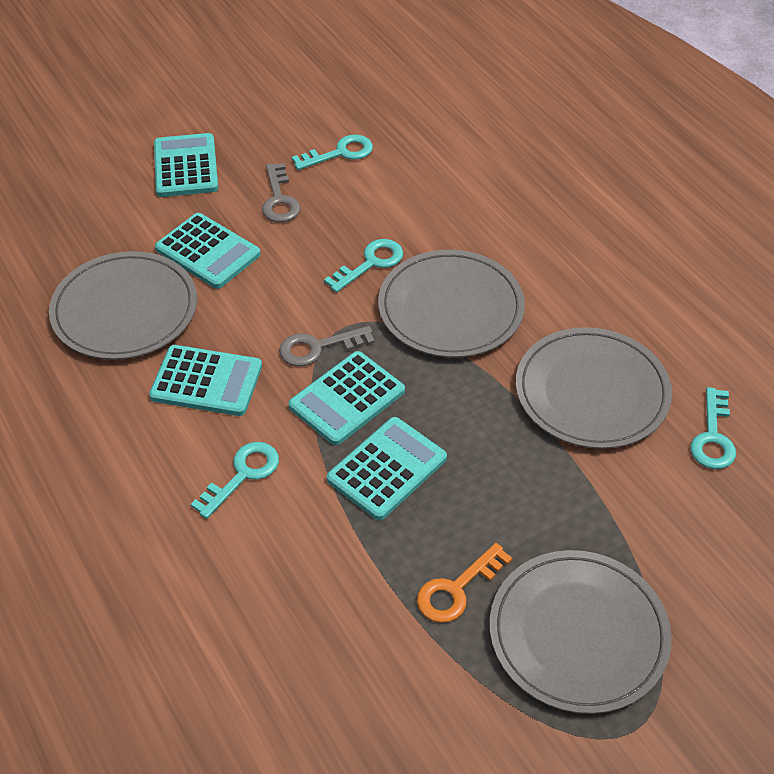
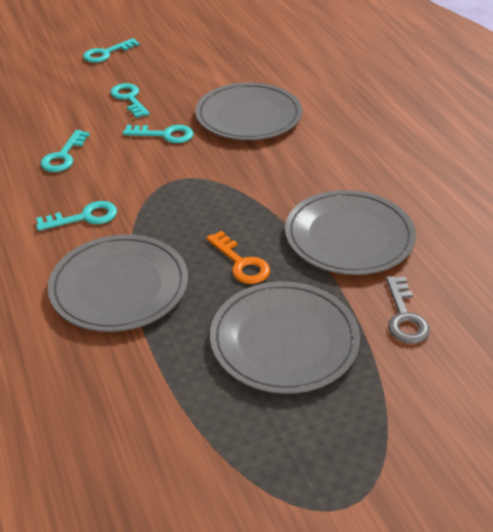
grey key: [262,163,300,222] [279,326,375,366] = 2 -> [386,276,430,344] = 1
turquoise calculator: [149,345,262,416] [154,133,218,197] [155,213,261,289] [288,351,405,445] [327,417,447,520] = 5 -> none = 0
turquoise key: [191,442,279,519] [292,134,373,170] [324,239,403,293] [690,387,736,469] = 4 -> [36,201,117,231] [40,130,90,172] [83,38,140,63] [110,83,150,118] [123,125,193,143] = 5

